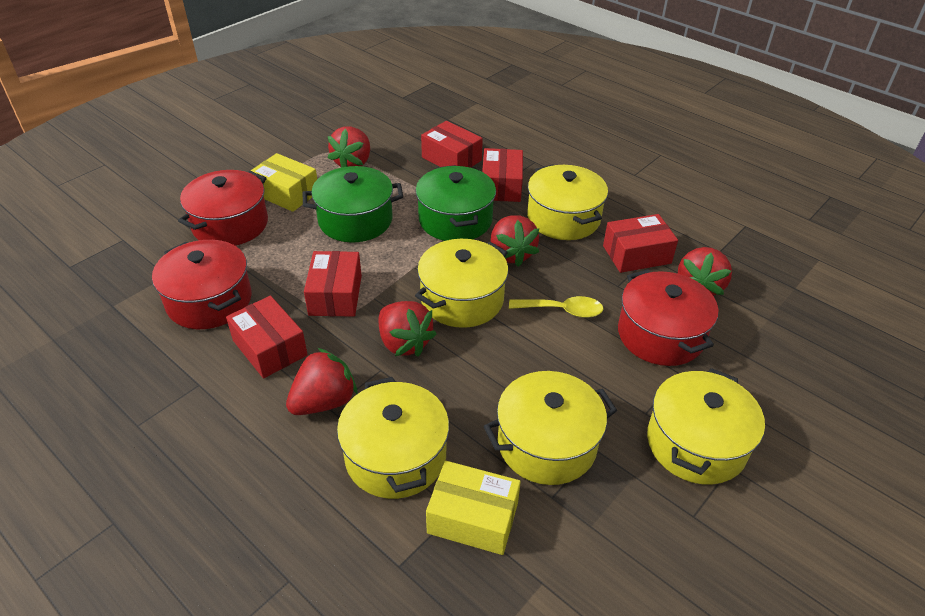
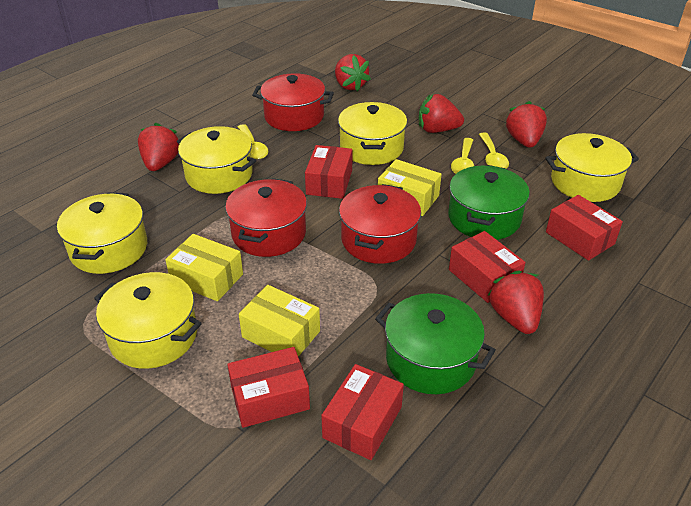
yellow box: [251,153,317,212] [426,461,521,555] = 2 -> [165,234,243,301] [239,285,320,357] [378,159,442,216] = 3
yellow spoon: [509,296,604,318] = 1 -> [238,124,268,159] [451,138,474,174] [479,133,509,169] = 3

